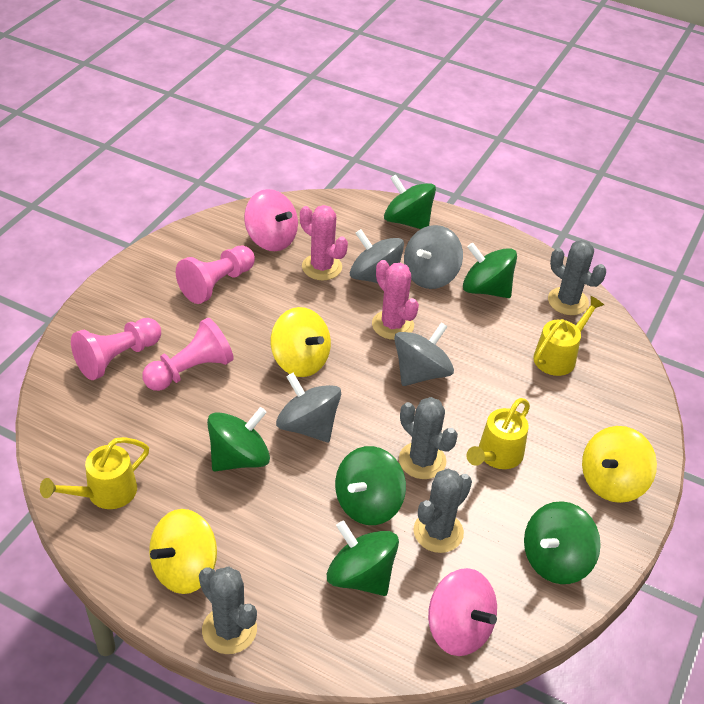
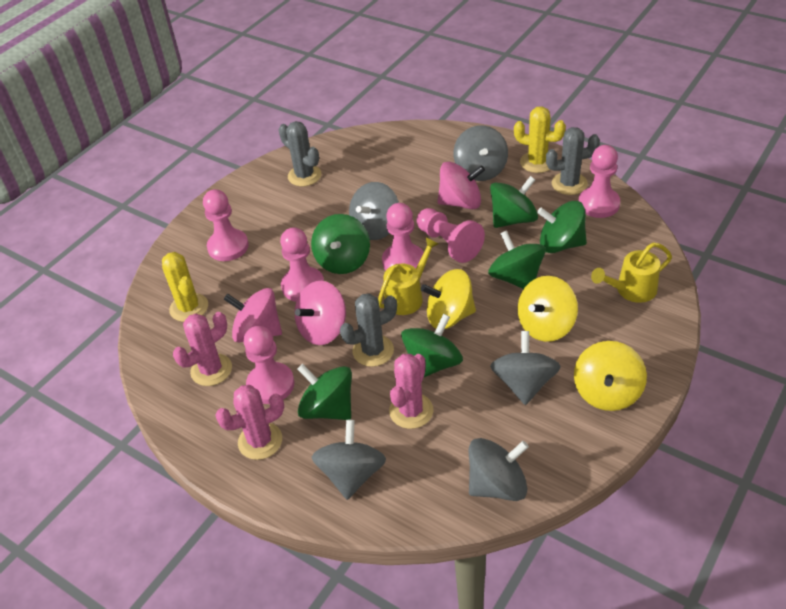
grey cactus: [199,566,257,654] [399,397,458,479] [413,469,472,553] [548,240,606,315] = 4 -> [279,121,322,186] [340,294,397,367] [546,127,600,195] = 3
grey spinning top: [276,373,341,442] [350,229,404,283] [394,322,454,386] [404,225,463,289] = 4 -> [312,420,386,500] [349,182,399,240] [454,125,508,181] [469,438,529,501] [490,331,561,405] = 5
pink cactus: [300,205,348,280] [372,260,419,340] = 2 -> [173,312,232,386] [215,385,284,460] [389,354,433,429] = 3
pink pawn: [71,318,161,380] [143,318,234,391] [176,246,255,304] = 3 -> [203,189,249,261] [244,326,294,404] [280,228,324,302] [382,203,424,271] [417,208,485,263] [578,145,620,218] = 6
pink spinning top: [244,189,298,251] [428,568,497,656] = 2 -> [224,288,282,343] [295,281,346,345] [438,162,485,209] = 3
yellow cactus: none = 0 -> [162,252,208,322] [514,106,566,173] = 2
yellow watering can: [40,437,149,509] [467,398,530,469] [533,296,604,376] = 3 -> [378,237,439,315] [591,242,672,303] = 2

